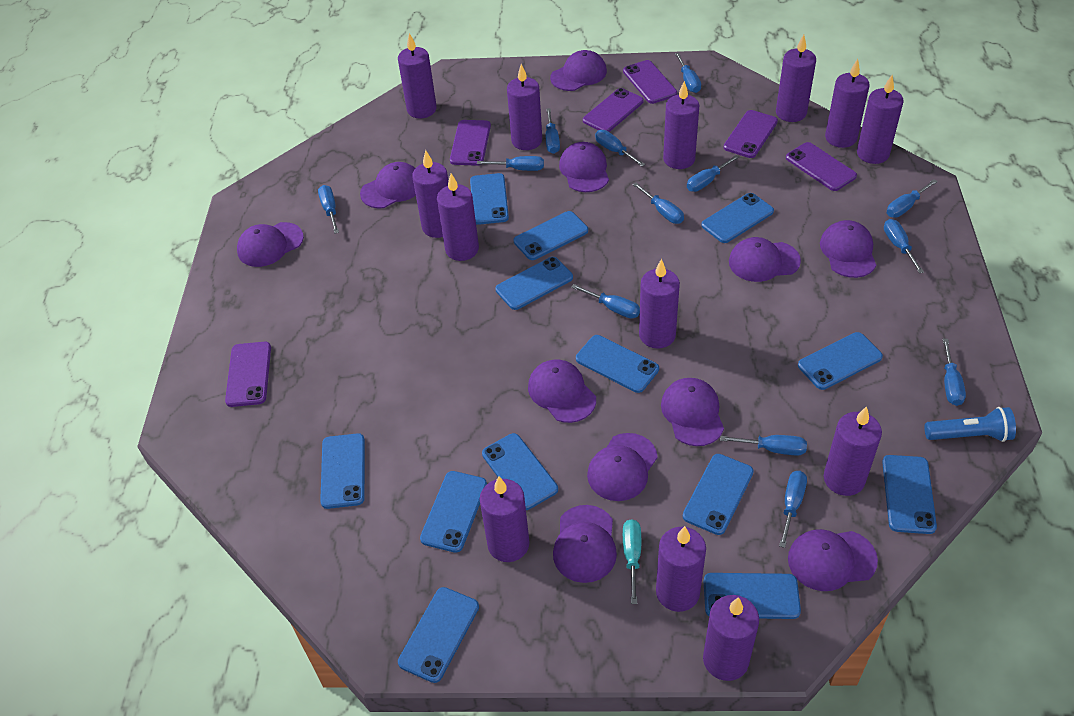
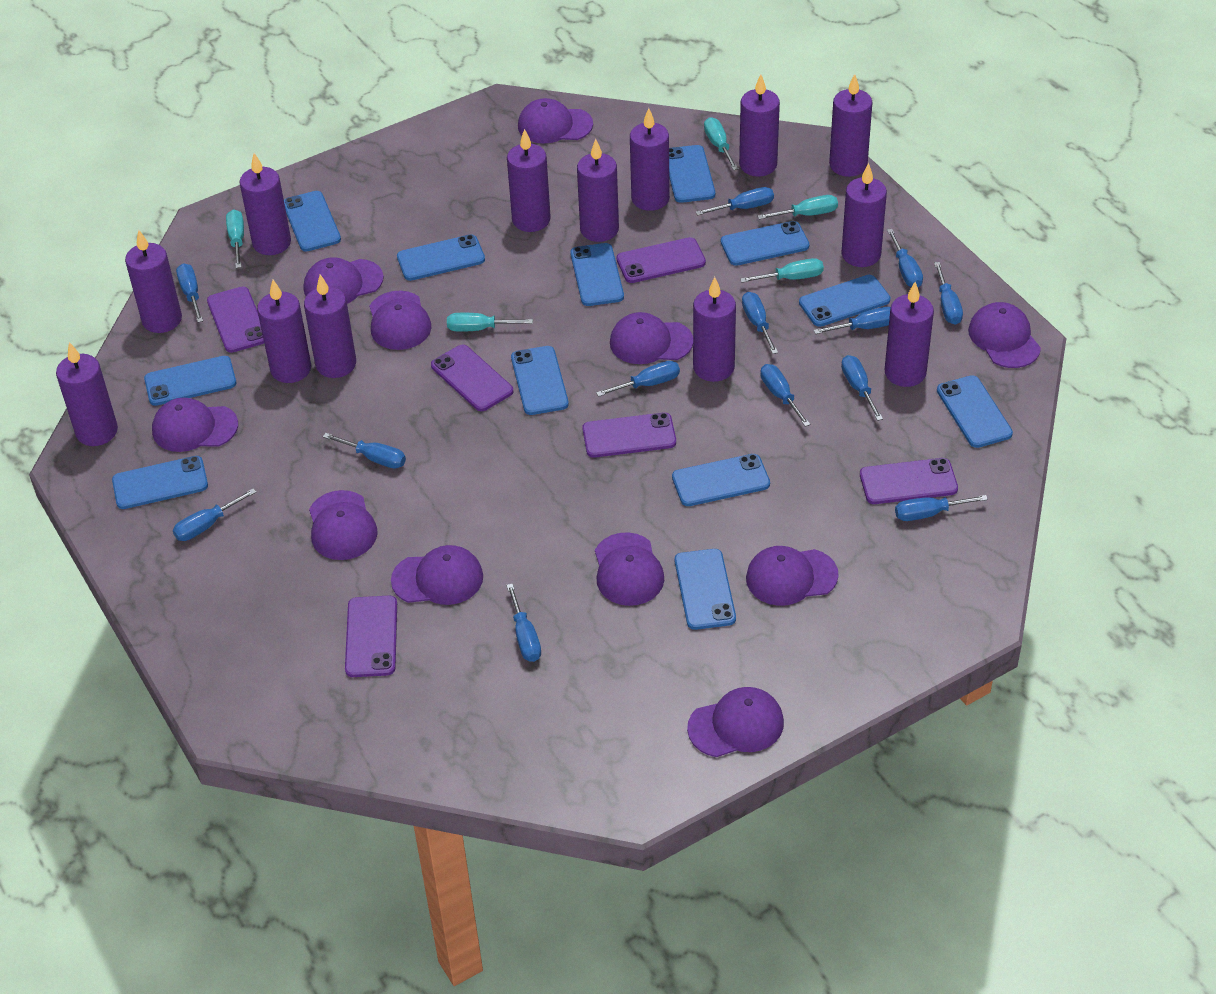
blue flashlight: [924,407,1016,442] = 1 -> none = 0
blue phone: [320,433,365,509] [398,587,479,683] [420,471,487,553] [470,173,509,225] [482,433,558,510] [495,257,573,310] [514,211,588,260] [576,335,659,393] [683,454,754,535] [701,193,774,243] [704,573,801,619] [798,332,883,390] [882,455,937,534] = 13 -> [112,456,208,509] [144,356,236,406] [284,191,341,252] [397,234,485,281] [511,346,569,415] [570,243,624,306] [669,145,715,203] [672,454,770,506] [675,549,736,630] [721,221,809,266] [799,275,890,327] [937,375,1013,448] = 12
turquoise screwdriver: [623,519,641,604] = 1 -> [226,209,244,268] [447,313,533,332] [704,117,738,170] [740,258,824,283] [758,195,838,219] = 5

